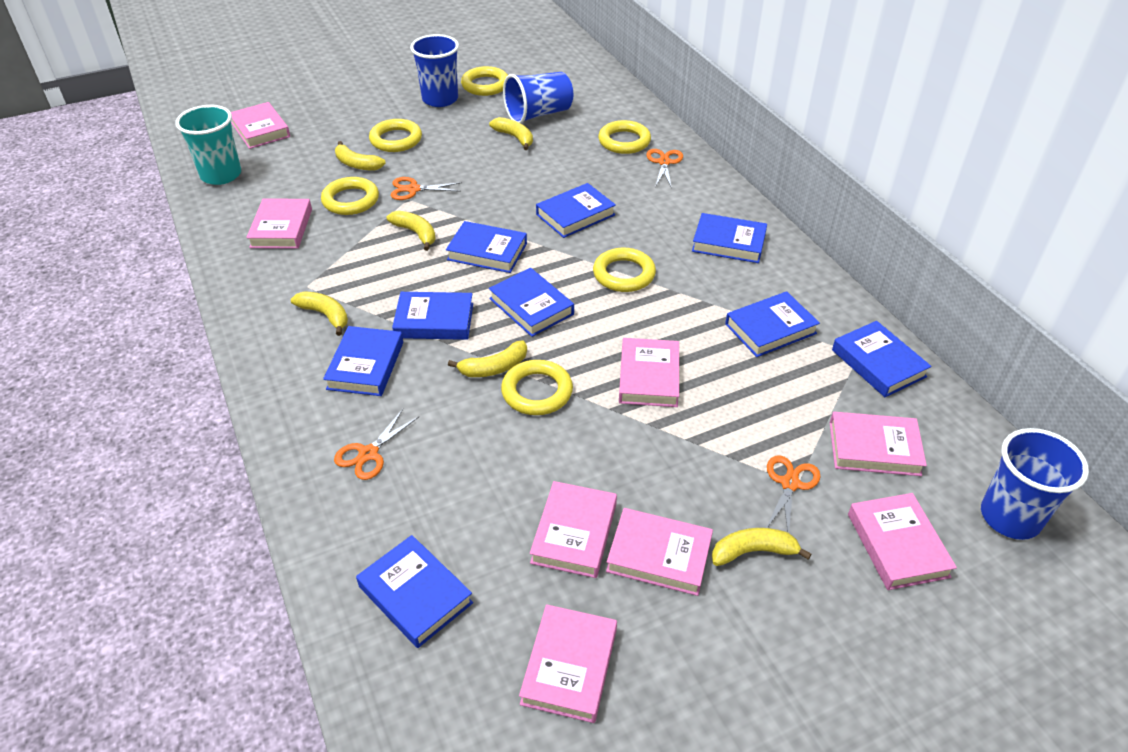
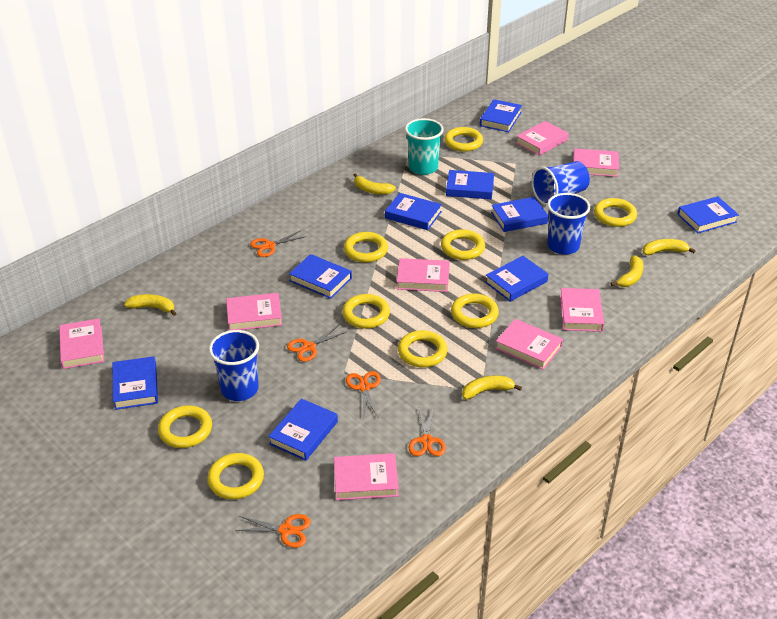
orange scissors: [334,409,419,480] [391,177,462,200] [646,149,683,189] [766,455,821,533] = 4 -> [235,514,311,548] [250,230,306,257] [287,325,346,362] [346,371,381,418] [409,406,446,456] = 5
yellow banana: [291,291,348,336] [335,141,386,171] [387,211,436,251] [448,340,527,377] [489,117,533,150] [712,528,811,566] = 6 -> [124,294,177,316] [354,173,396,195] [462,375,522,400] [611,256,644,287] [643,239,696,255] = 5
yellow ring: [321,177,379,215] [369,119,422,152] [461,66,508,96] [501,360,573,415] [593,248,656,292] [598,120,651,154] = 6 -> [158,405,212,448] [207,453,264,499] [342,294,390,329] [344,232,388,262] [398,330,448,367] [441,229,485,260] [444,127,483,152] [451,293,499,328] [594,198,637,227] = 9

